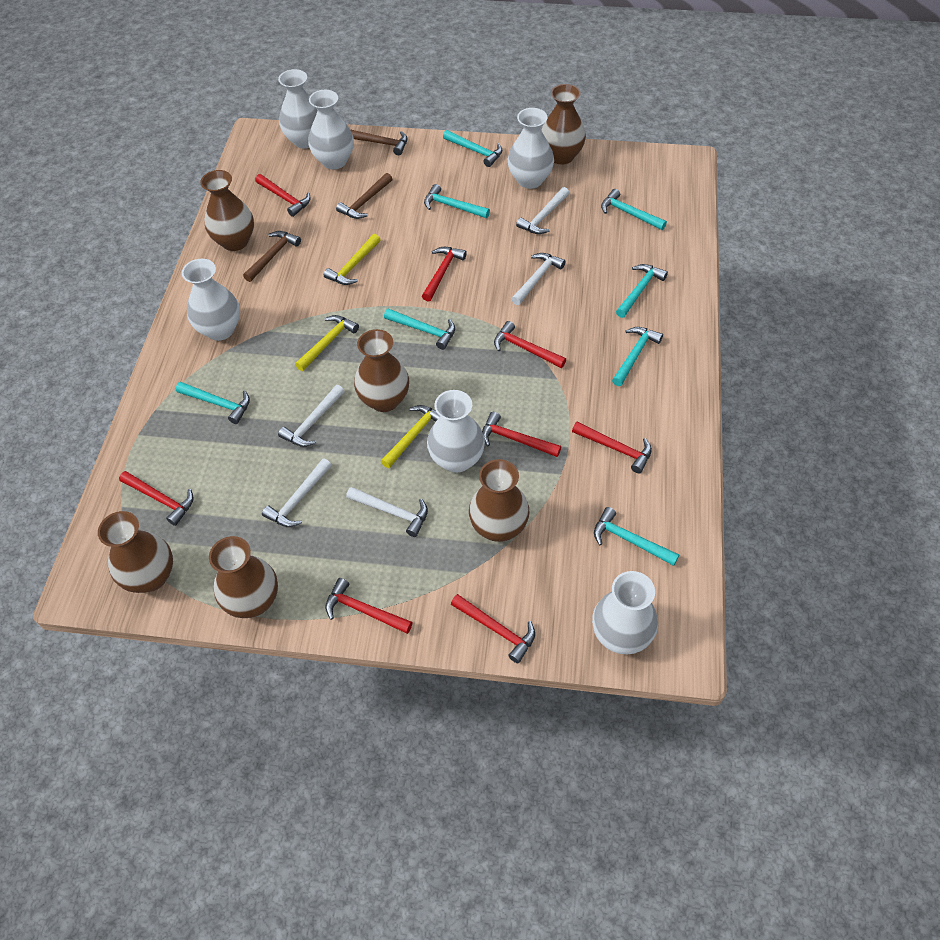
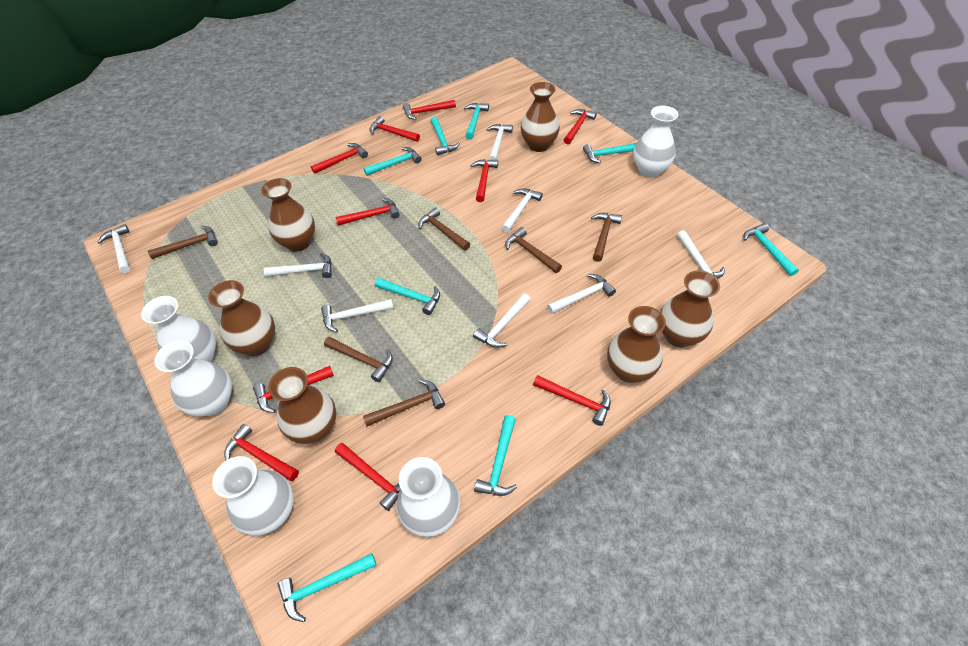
brown hammer: [243,231,301,282] [336,173,392,219] [350,129,407,155] = 3 -> [148,226,218,259] [324,337,393,382] [363,379,445,426] [418,207,470,251] [505,227,562,273] [591,213,622,262] = 6
red hammer: [119,471,193,526] [255,174,311,217] [325,578,413,634] [422,247,467,302] [451,594,535,663] [482,412,561,457] [494,321,566,368] [572,422,652,473] = 8 -> [224,424,299,481] [253,366,334,413] [311,143,368,174] [335,198,400,226] [335,443,401,511] [369,116,420,142] [403,100,456,120] [471,159,498,202] [533,375,611,426] [564,109,597,144] = 10
white hammer: [262,458,332,527] [278,385,345,447] [346,487,428,537] [512,253,566,305] [516,187,569,234] = 5 -> [98,224,130,273] [264,253,332,278] [321,299,394,332] [473,293,531,348] [486,124,513,160] [502,188,543,233] [547,274,616,314] [677,230,725,279] = 8
white vase: [182,259,240,341] [278,69,318,149] [308,90,354,170] [427,390,485,473] [508,108,554,189] [592,571,658,654] = 6 -> [141,296,216,362] [154,340,232,416] [212,456,294,536] [397,457,460,537] [633,106,679,177] = 5
yellow hammer: [295,315,359,371] [324,234,381,285] [381,405,441,468] = 3 -> none = 0

